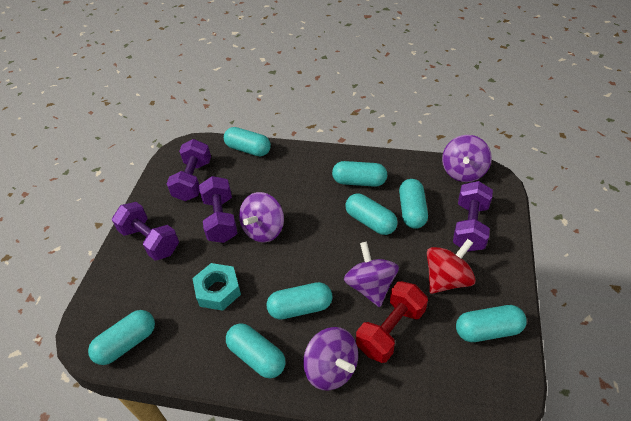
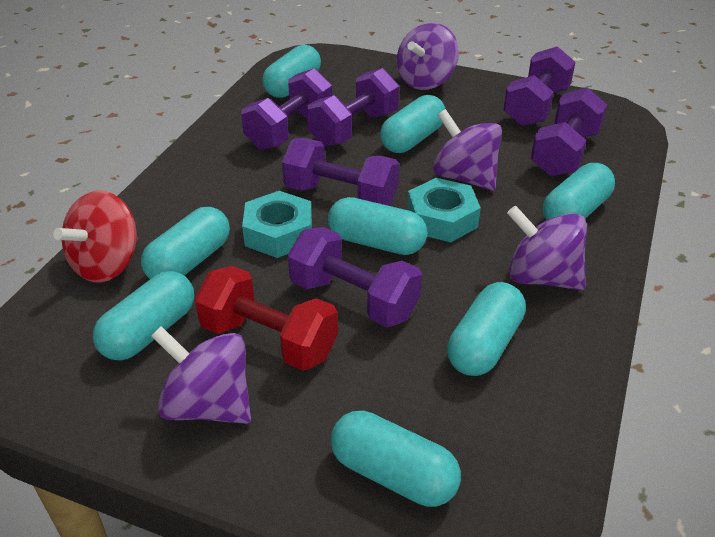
purple dumbbell: [112,202,179,261] [166,139,211,201] [199,176,238,243] [453,181,493,251] = 4 -> [241,68,332,150] [282,138,399,206] [288,227,422,327] [307,68,399,147] [503,46,575,126] [531,88,607,176] = 6
turquoise nut: [192,263,241,311] = 1 -> [242,191,312,258] [407,178,481,242] = 2

